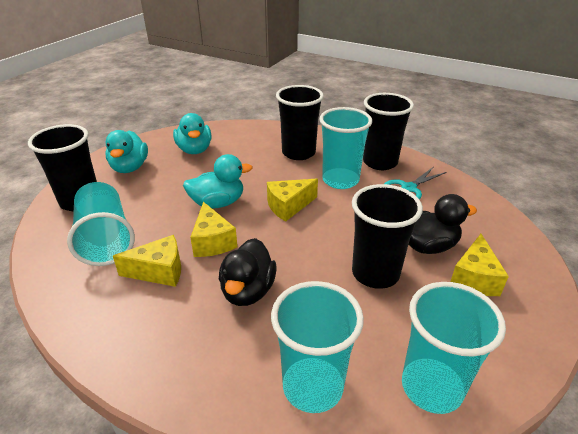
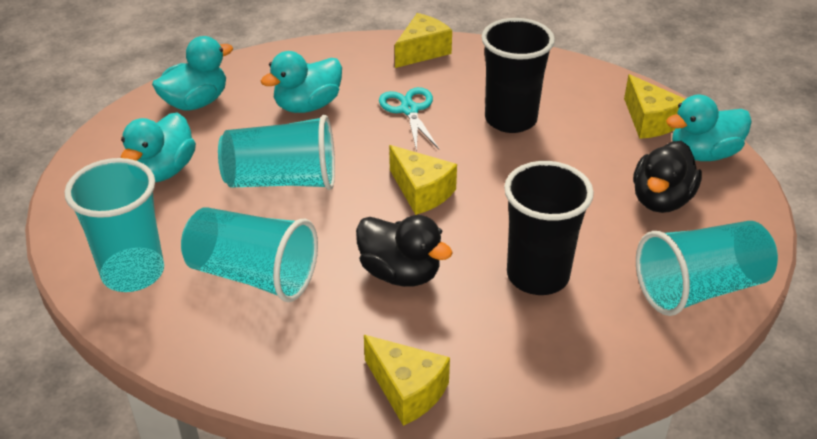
black cup: [28,124,97,211] [276,85,324,160] [352,184,423,289] [363,93,414,170] = 4 -> [482,18,555,133] [504,161,594,295] = 2
turquoise duck: [105,130,148,173] [173,113,212,154] [183,154,253,209] = 3 -> [121,112,196,182] [152,36,233,111] [261,51,342,113] [666,94,752,161] = 4

